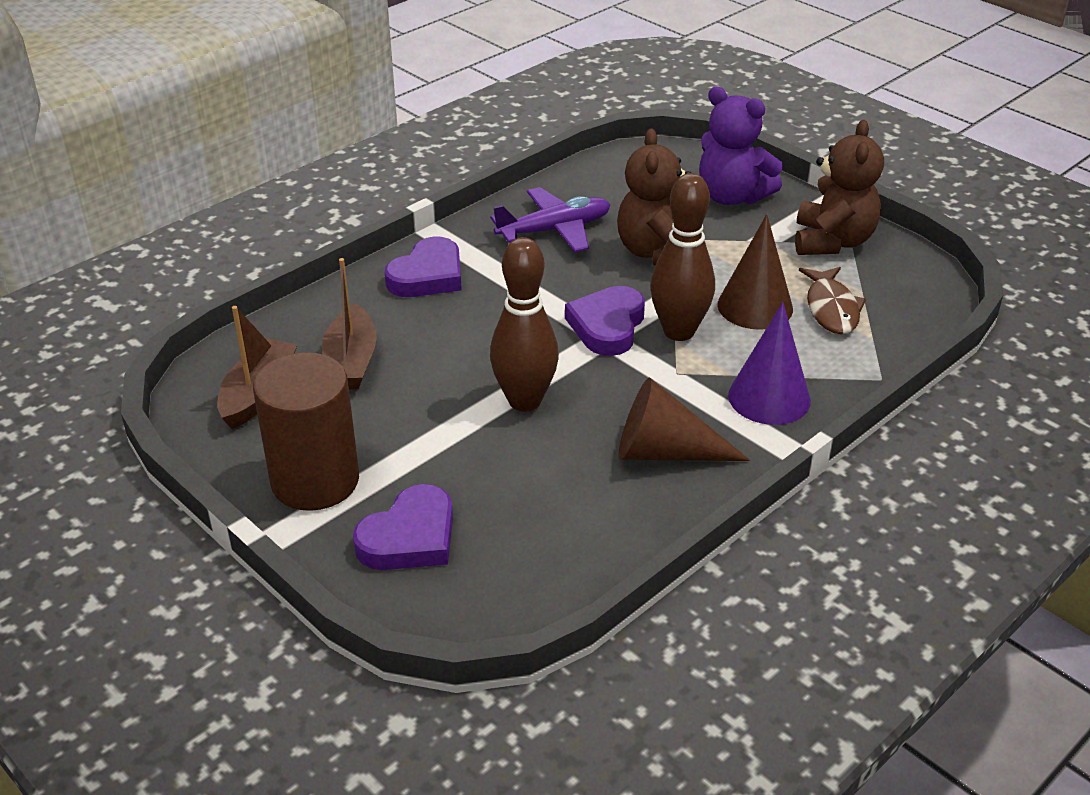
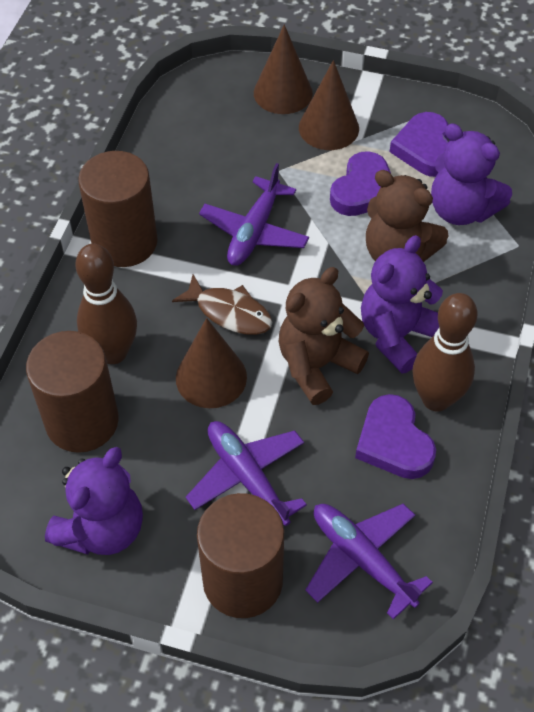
brown boat: [217,306,298,429] [322,258,377,389] = 2 -> none = 0
brown cone: [618,378,750,461] [718,214,793,330] = 2 -> [176,318,247,408] [254,24,313,114] [299,60,359,150] = 3
brown cylinder: [253,352,359,511] = 1 -> [26,331,119,453] [78,151,158,267] [197,493,284,618] = 3
purple cone: [728,302,811,425] = 1 -> none = 0
purple plane: [490,187,610,252] = 1 -> [186,421,307,526] [199,163,309,266] [305,504,433,620] = 3
purple teddy bear: [699,86,783,205] = 1 -> [45,447,143,555] [361,235,443,374] [431,123,512,225] = 3

